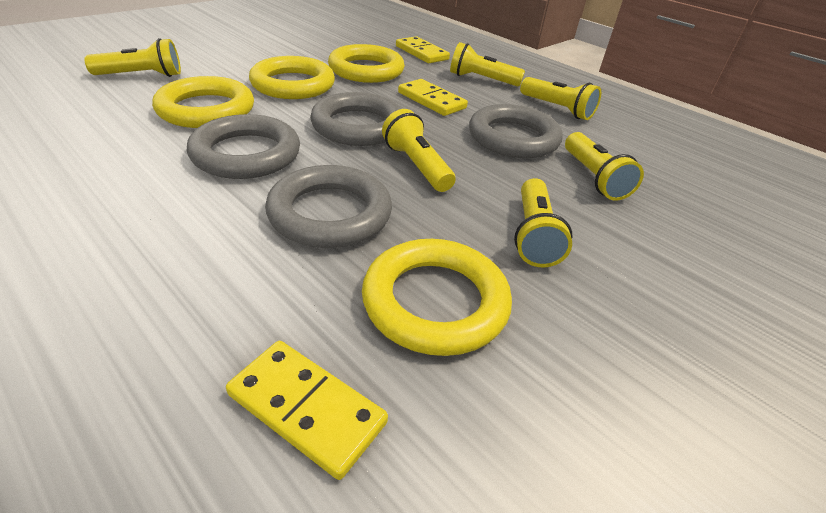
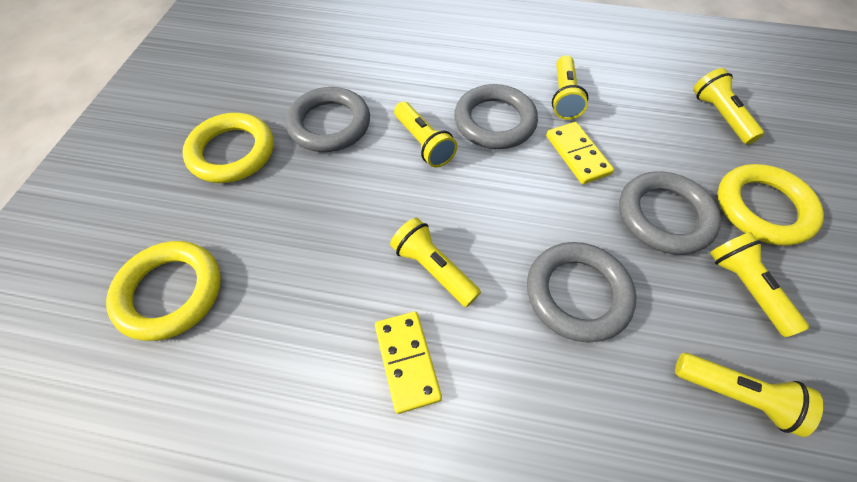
yellow domino: [226,341,388,480] [396,36,450,63] [398,79,468,116] = 3 -> [375,311,442,414] [546,122,614,184] = 2
yellow ring: [152,76,254,128] [249,56,335,99] [328,44,405,83] [362,239,512,356] = 4 -> [106,241,221,341] [182,113,274,183] [718,164,824,246] = 3

